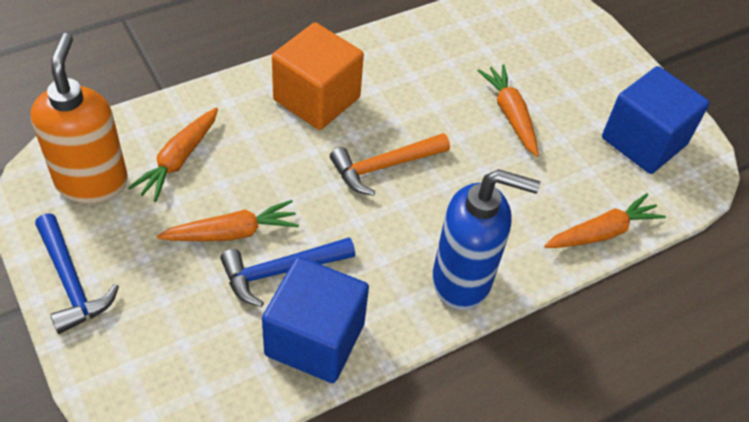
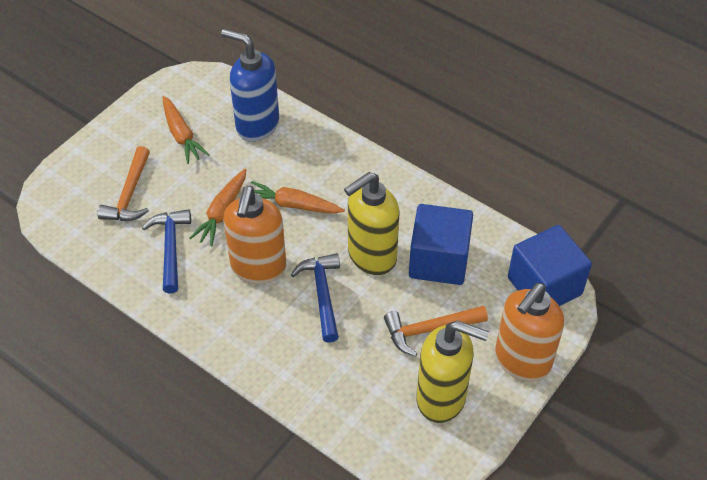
orange carrot: [128,107,218,202] [157,200,299,241] [477,64,539,156] [544,193,666,248] = 4 -> [162,96,210,164] [189,169,246,246] [251,181,345,214] = 3
orange cube: [272,22,364,130] = 1 -> none = 0
orange hammer: [330,133,450,196] = 1 -> [98,146,150,221] [384,306,488,357] = 2
orange soap dispenser: [31,33,128,203] = 1 -> [223,186,286,284] [495,283,564,381] = 2
yellow soap dispenser: none = 0 -> [344,172,400,275] [416,320,489,423] = 2

